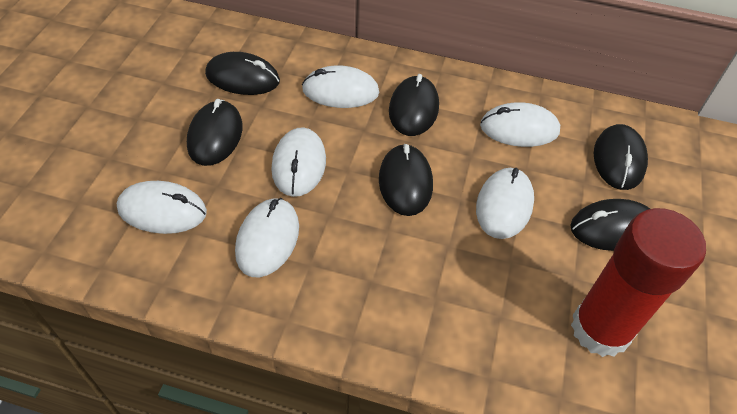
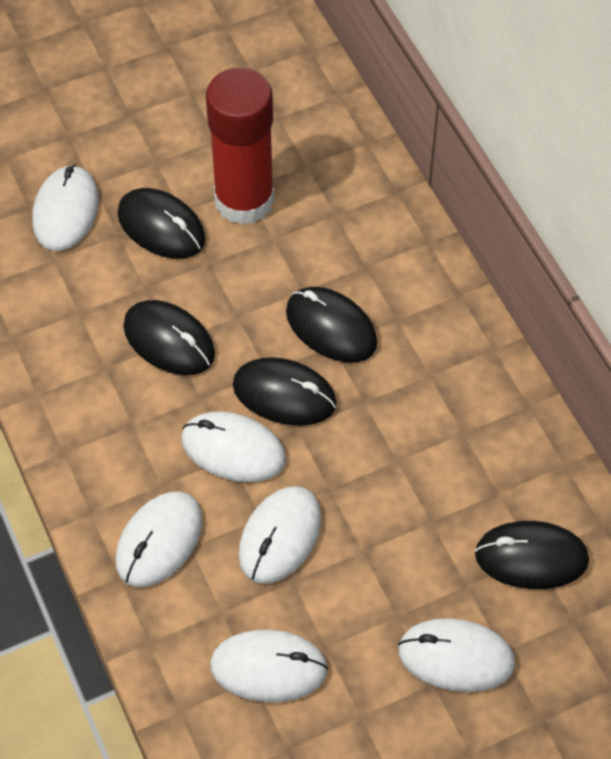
black mouse: [187,99,243,166] [205,52,280,95] [379,144,433,216] [389,74,439,136] [570,199,650,251] [594,124,648,190] = 6 -> [117,188,206,259] [123,300,215,375] [233,357,337,426] [286,287,377,363] [475,521,589,589] = 5

